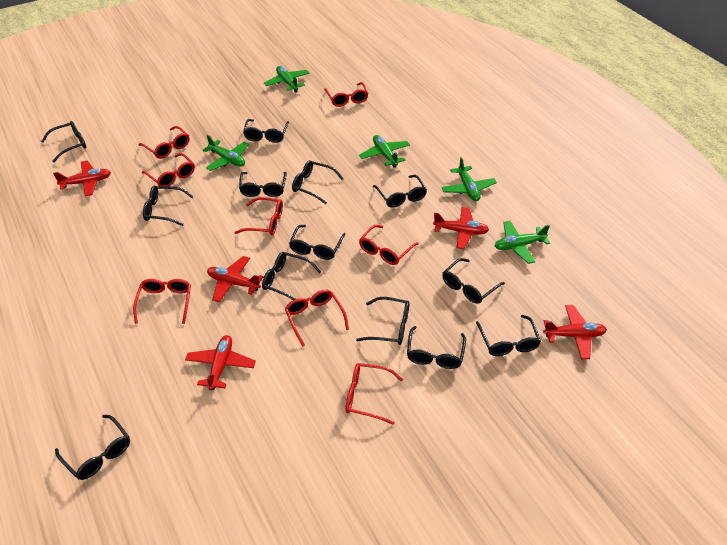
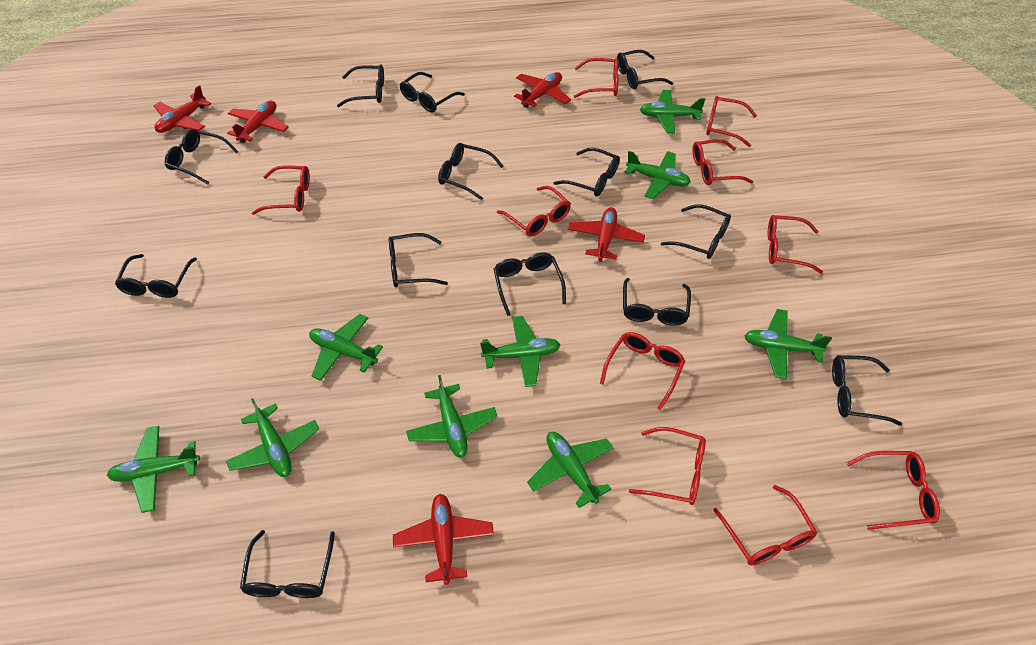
green plane: [203,135,249,171] [264,66,309,92] [359,135,410,168] [441,157,497,201] [495,221,550,264] = 5 -> [107,426,200,513] [226,398,319,477] [309,314,383,381] [406,375,498,458] [480,316,560,387] [527,432,613,508] [625,151,691,199] [640,90,705,133] [744,309,832,379] = 9
red glasses: [133,279,191,324] [138,126,190,159] [142,153,195,186] [234,197,283,235] [285,290,349,347] [324,82,368,107] [346,363,403,425] [359,225,419,265] = 8 -> [252,165,310,215] [497,186,571,236] [574,58,619,98] [600,332,685,410] [629,427,706,505] [692,139,753,185] [706,96,757,147] [714,485,817,565] [768,215,823,274] [846,451,940,530] = 10

